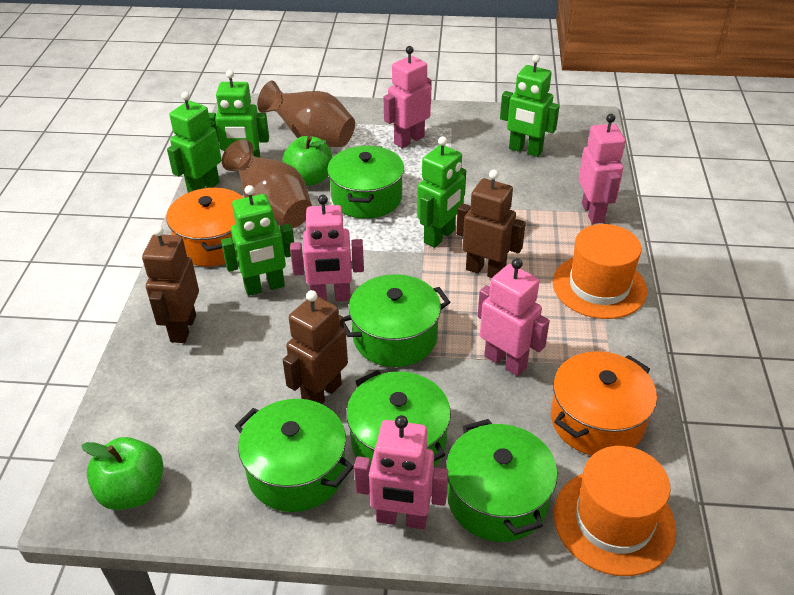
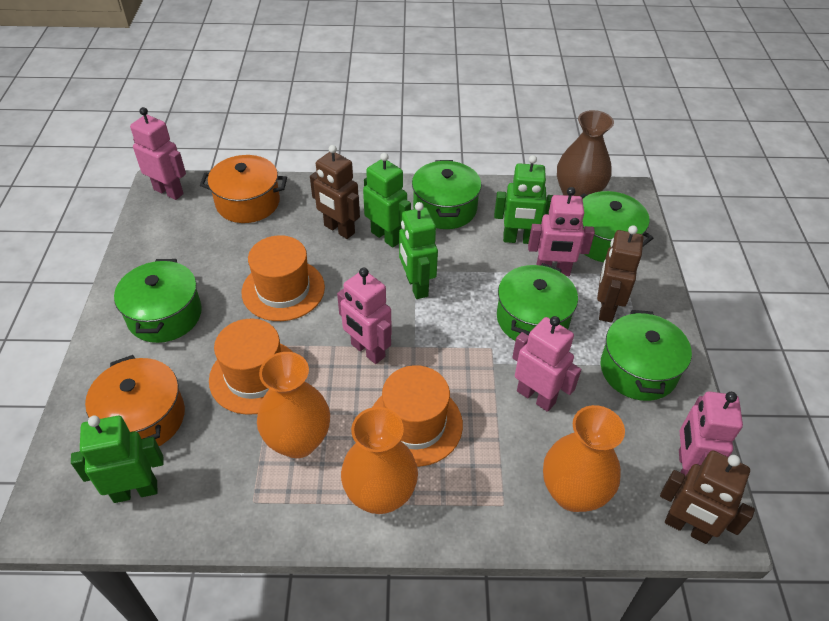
brown vase: [222,139,312,228] [257,81,355,148] = 2 -> [557,110,614,199] = 1
green apple: [81,437,164,510] [282,136,333,186] = 2 -> none = 0
green robot: [167,92,222,193] [209,70,269,158] [221,185,294,296] [417,136,466,248] [500,55,560,157] = 5 -> [71,415,164,503] [363,153,411,248] [399,202,438,299] [494,155,553,244] = 4
orange hat: [553,224,647,319] [554,446,676,576] = 2 -> [209,319,292,415] [242,235,325,321] [373,365,463,467] = 3
orange vase: none = 0 -> [257,352,330,458] [341,407,418,514] [543,405,625,512] = 3

